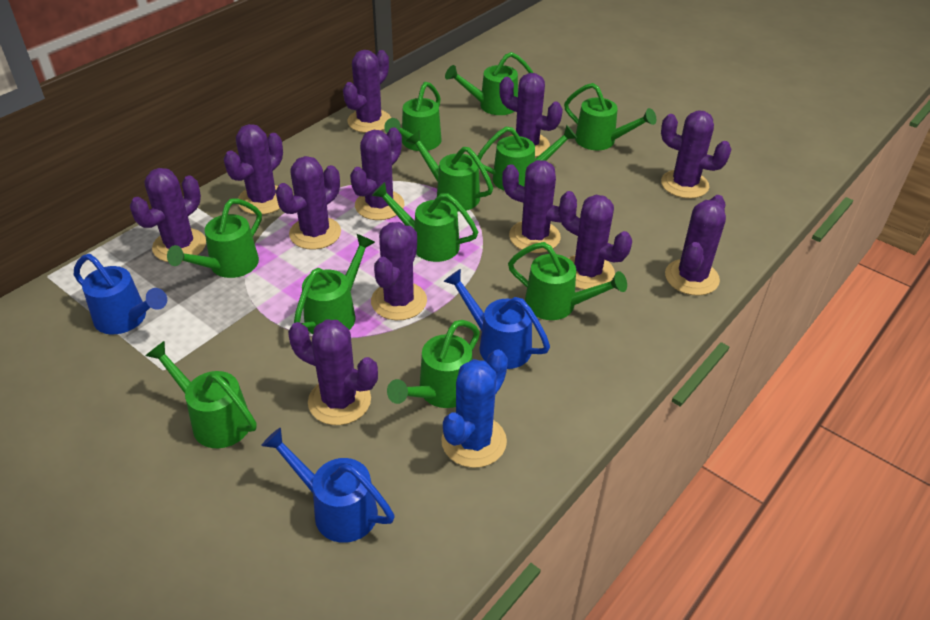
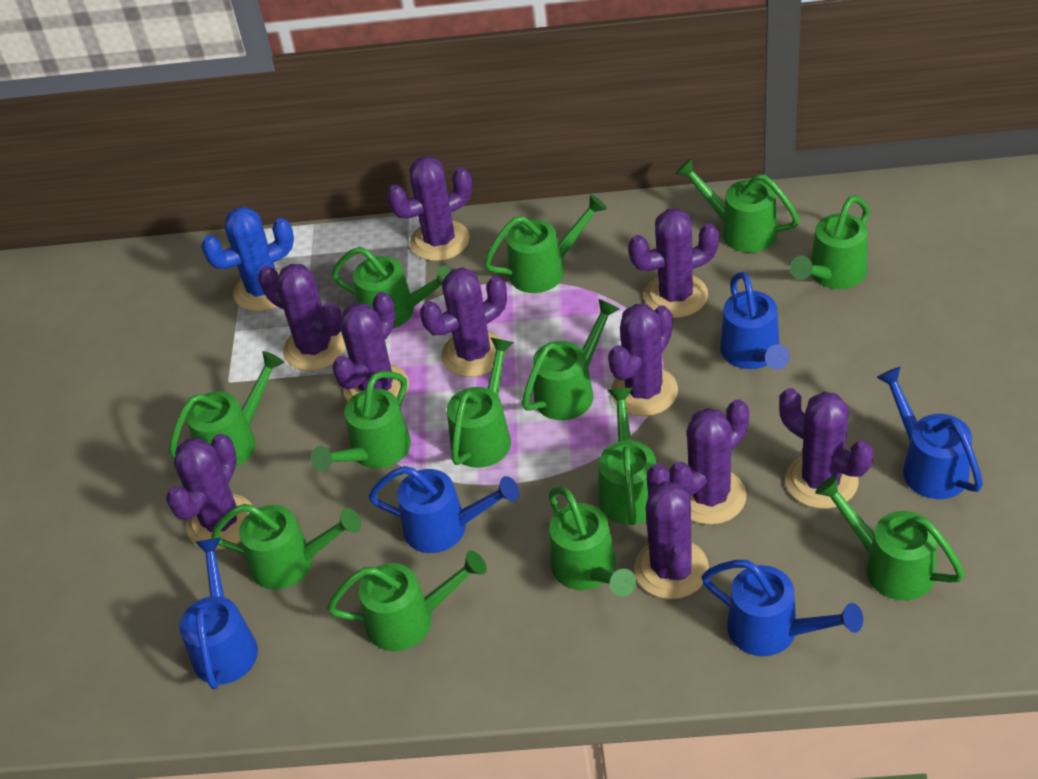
blue watering can: [74,254,167,334] [261,428,395,543] [443,269,550,369] = 3 -> [180,538,258,689] [369,466,519,553] [701,560,863,656] [720,272,790,370] [876,367,983,499] = 5
green watering can: [145,341,257,448] [167,199,262,278] [294,234,375,334] [372,182,478,262] [384,82,442,151] [387,320,480,408] [406,130,493,211] [445,52,533,115] [478,125,577,191] [508,242,627,320] [564,83,656,150] = 11 -> [169,351,284,467] [211,504,361,589] [311,371,411,471] [327,551,487,651] [331,247,451,329] [447,337,514,468] [484,194,607,293] [522,299,619,420] [548,487,636,597] [598,388,656,525] [675,158,800,253] [790,196,870,289] [815,475,965,601] = 13
purple cactus: [130,168,206,262] [224,124,283,215] [276,156,341,249] [288,320,378,425] [343,50,391,133] [350,128,404,220] [371,222,427,320] [499,73,563,157] [502,160,577,253] [560,195,632,290] [661,110,732,199] [665,195,726,296] = 12 -> [166,434,252,550] [258,264,346,371] [332,292,409,401] [387,156,472,261] [420,267,507,377] [608,304,678,416] [628,209,719,318] [634,463,709,599] [669,399,749,525] [779,388,873,509] = 10

